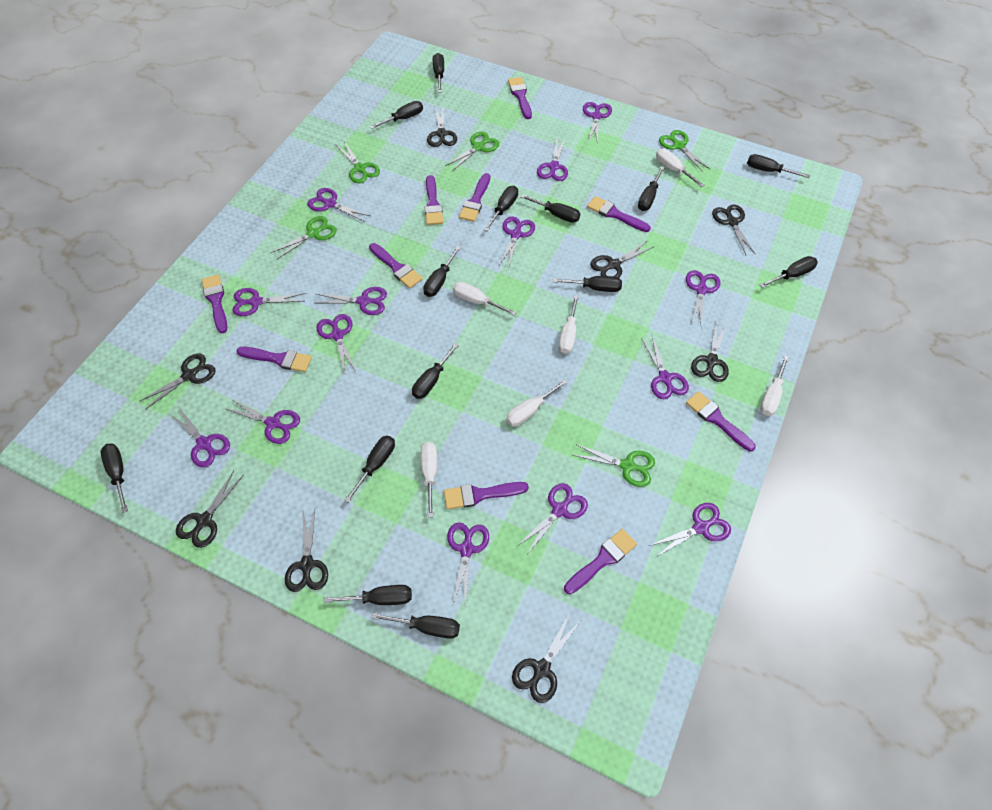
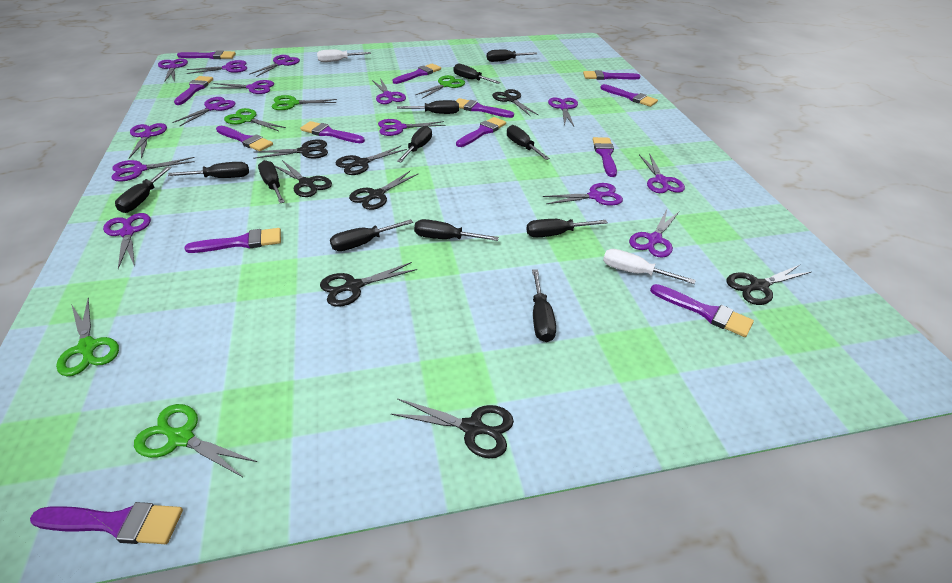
black screwdriver: [101,443,128,513] [324,585,412,605] [344,436,395,503] [370,101,423,129] [372,613,460,639] [412,342,459,399] [423,246,461,297] [433,53,444,93] [483,186,518,231] [520,194,580,223] [553,276,622,292] [638,166,665,211] [747,154,810,178] [760,256,818,288] = 14 -> [115,166,172,213] [168,162,249,178] [258,160,285,203] [330,219,413,251] [397,100,459,114] [397,126,432,162] [414,219,499,241] [453,64,501,84] [487,50,537,62] [507,125,550,160] [526,219,608,238] [532,269,556,342] = 12
purple brush: [202,275,227,333] [236,347,312,372] [369,243,423,288] [425,175,444,225] [444,482,529,509] [459,173,490,222] [508,77,532,119] [564,529,637,594] [587,196,651,232] [686,391,756,452] = 10 -> [30,502,183,544] [174,76,213,105] [177,50,236,59] [184,228,281,253] [216,126,273,151] [300,121,365,143] [393,63,441,84] [456,98,514,118] [456,117,506,147] [583,70,640,80] [593,137,617,177] [600,84,658,107] [650,284,754,337] = 13
white screwdriver: [421,442,437,517] [453,282,517,316] [506,379,568,426] [559,295,579,354] [656,149,705,187] [760,355,789,416] = 6 -> [317,50,371,62] [603,249,696,284] = 2

